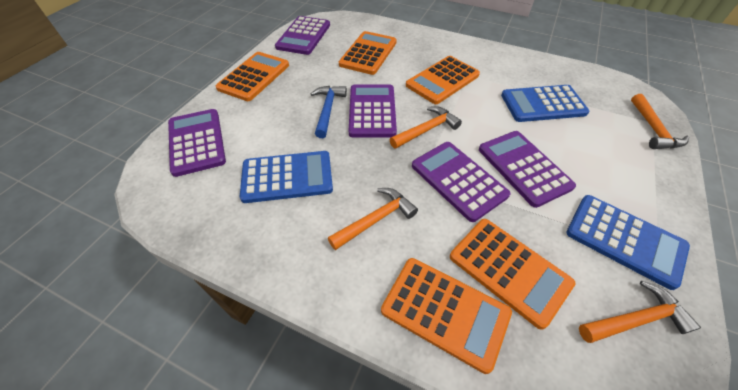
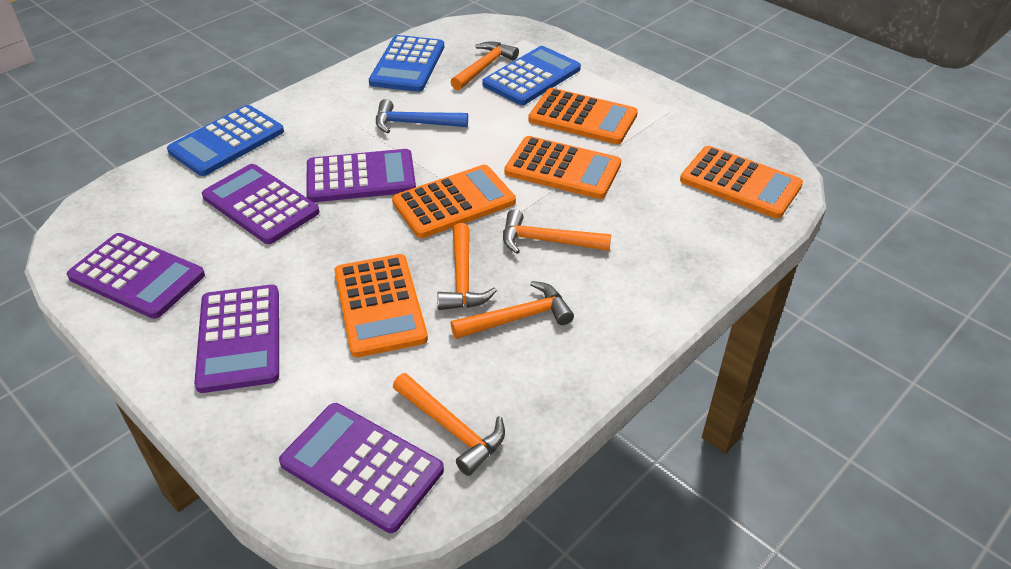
orange hammer: [328,188,418,250] [390,106,462,149] [579,281,701,343] [631,94,689,149] = 4 -> [393,373,505,476] [437,223,497,310] [450,41,519,90] [450,281,574,339] [503,209,611,254] = 5

